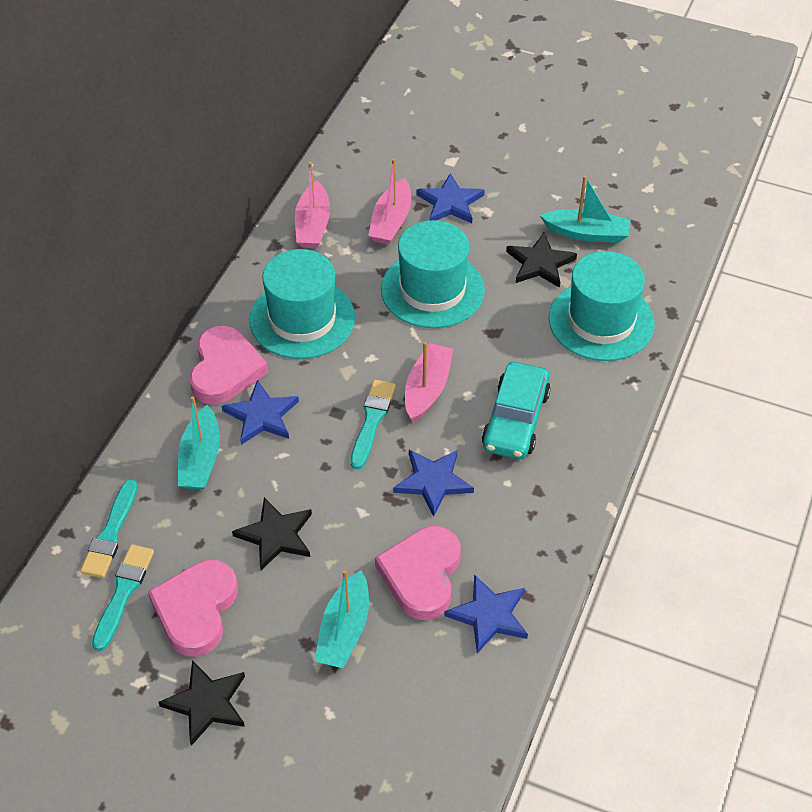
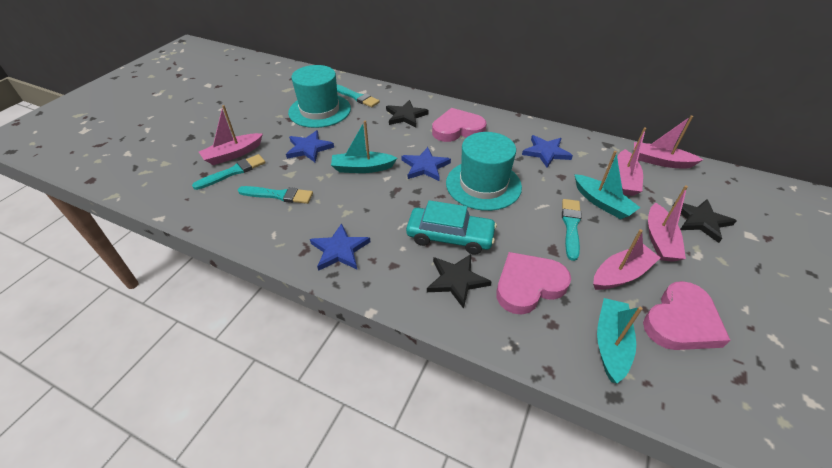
pink boat: [295,162,330,248] [368,158,411,245] [405,342,453,422] = 3 -> [199,105,263,165] [593,229,661,290] [617,127,646,196] [634,116,703,169] [648,185,688,262] = 5
turquoise brush: [80,479,138,578] [92,544,154,651] [350,380,396,470] = 3 -> [192,154,266,190] [238,186,313,204] [337,84,380,107] [562,199,582,261] = 4
turquoise hat: [250,249,355,359] [381,220,485,328] [549,251,655,361] = 3 -> [288,65,351,128] [446,132,522,211] = 2

